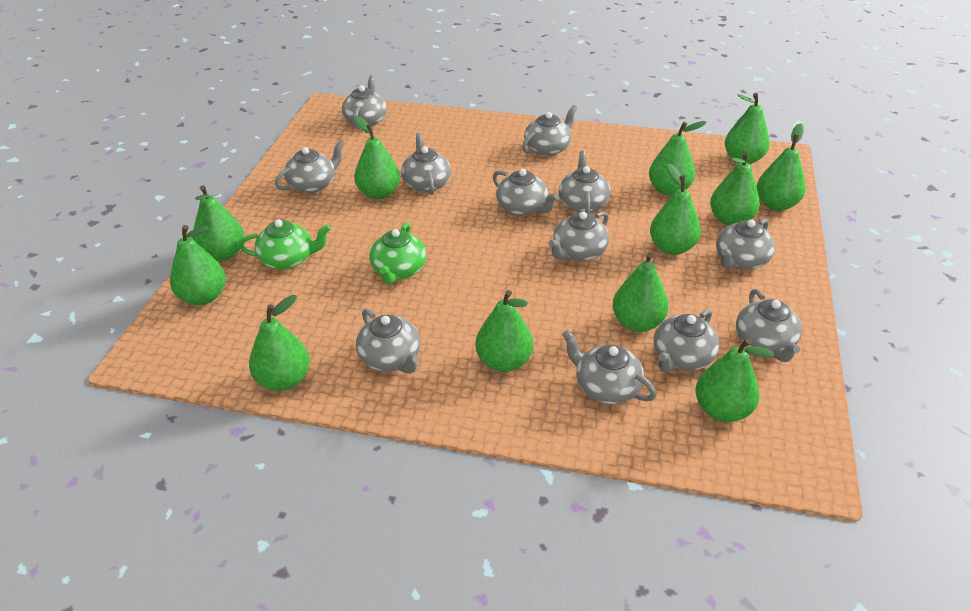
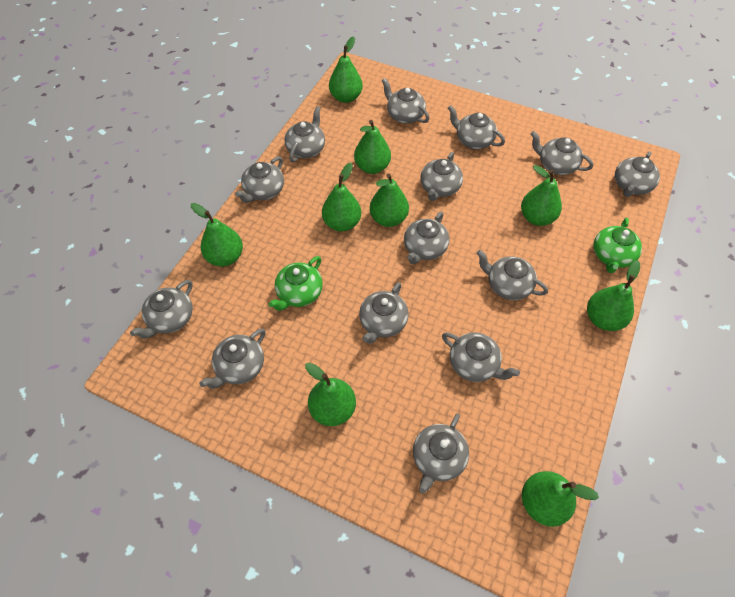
green pear: [170,225,226,305] [192,185,244,261] [249,295,310,391] [354,116,400,199] [476,290,533,372] [612,252,669,332] [649,121,706,196] [650,164,701,255] [695,338,774,422] [710,151,760,226] [725,93,770,164] [757,123,806,211] = 12 -> [191,203,243,267] [305,363,356,426] [322,163,361,231] [329,37,363,103] [354,120,391,174] [370,174,409,227] [521,165,562,226] [522,471,599,527] [587,260,640,331] = 9
grey teapot: [275,140,345,193] [342,75,387,129] [356,309,420,374] [401,133,451,195] [493,169,559,216] [522,105,577,156] [549,211,609,261] [559,151,611,214] [562,330,656,404] [654,309,720,372] [716,219,775,270] [736,289,802,362] = 12 -> [130,280,193,339] [200,328,266,389] [235,156,284,203] [284,106,325,162] [359,282,409,344] [382,78,429,123] [404,212,450,264] [413,413,469,494] [420,152,463,201] [442,332,520,382] [448,105,505,149] [477,250,548,300] [531,131,593,175] [615,152,660,197] = 14

